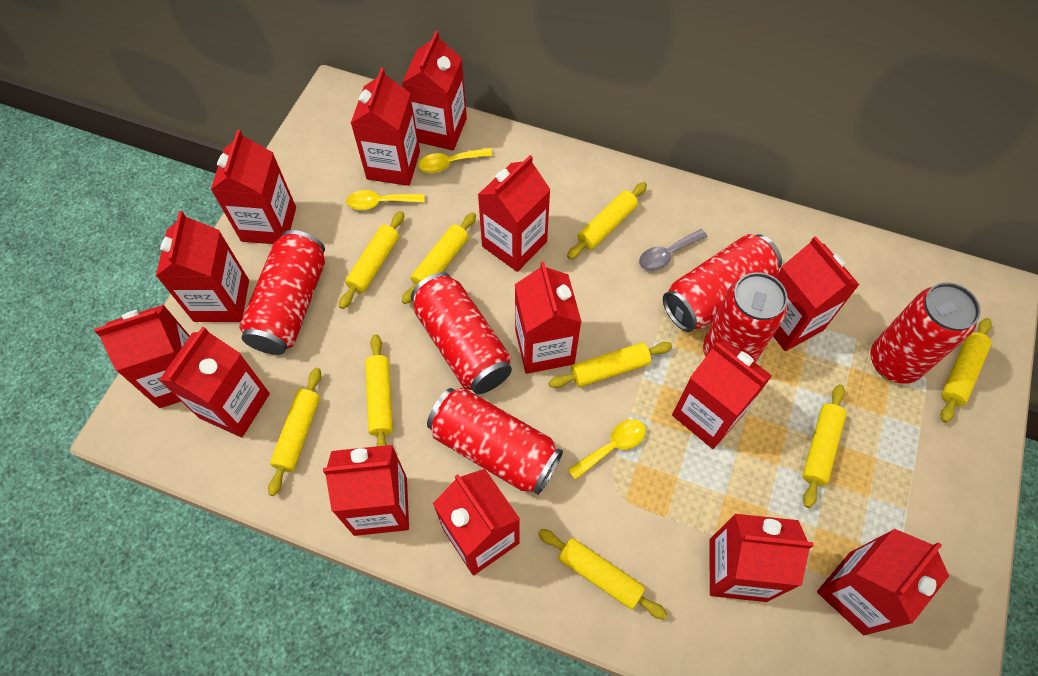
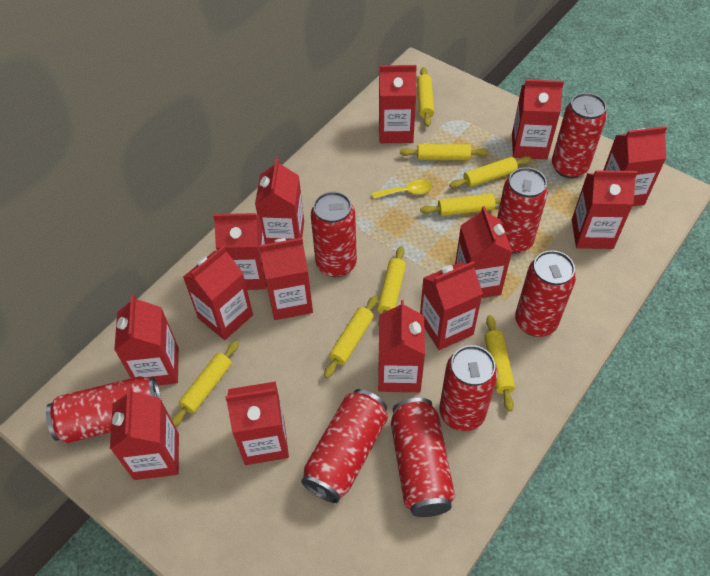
grey spoon: [639,229,708,271] = 1 -> none = 0
red can: [239,230,325,355] [411,272,512,394] [427,388,563,495] [663,234,782,332] [703,272,788,363] [871,283,981,384] = 6 -> [46,376,162,443] [301,389,388,503] [311,192,357,277] [391,398,455,517] [439,345,498,431] [497,167,548,254] [515,250,576,337] [552,93,607,178] = 8
yellow rolling pin: [268,368,321,496] [339,211,404,309] [365,334,393,446] [402,212,476,304] [538,529,667,620] [549,342,672,388] [567,182,647,259] [802,384,846,508] [941,318,992,423] = 9 -> [171,341,239,427] [324,296,378,378] [377,246,406,326] [400,144,489,160] [417,67,434,127] [420,193,501,216] [449,156,531,188] [485,315,515,412] = 8
yellow spoon: [346,190,425,210] [418,148,493,173] [568,419,646,480] = 3 -> [372,180,432,199] = 1

